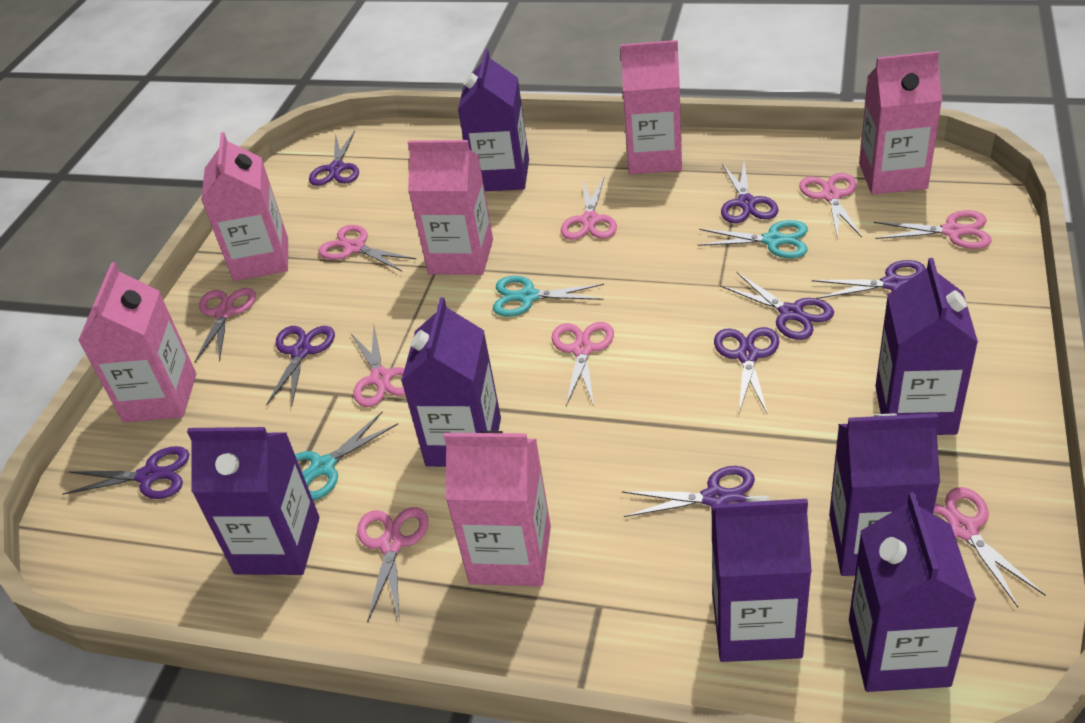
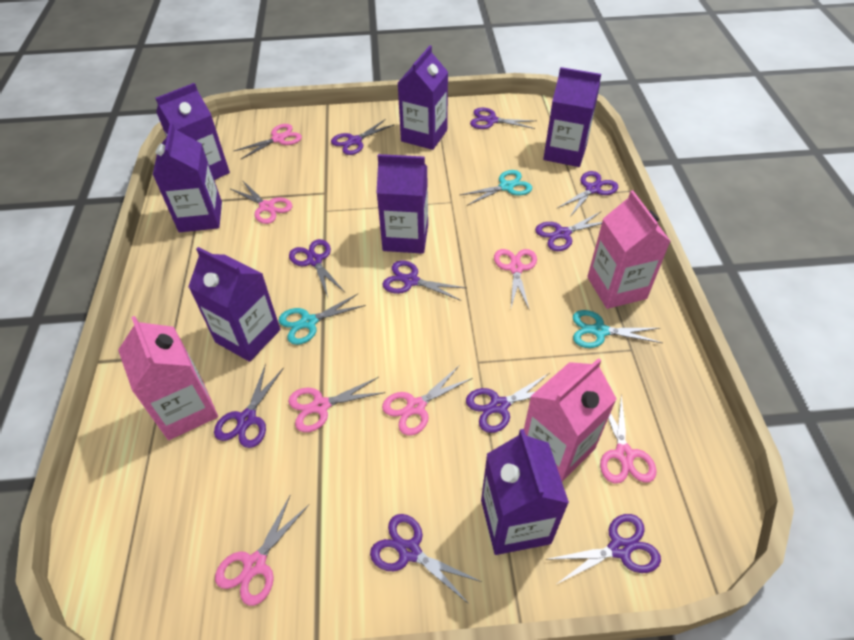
pink carton: [78,262,196,422] [201,132,288,281] [408,140,493,275] [444,431,551,586] [621,40,682,174] [859,51,942,194] = 6 -> [118,316,218,440] [524,358,617,481] [587,190,671,309] = 3
pink scissors: [195,288,256,362] [318,225,417,271] [350,325,405,407] [357,507,428,623] [552,322,614,406] [561,177,617,240] [799,173,862,238] [874,210,992,249] [933,487,1046,607] = 9 -> [215,494,309,606] [231,180,292,224] [234,124,302,159] [288,377,385,432] [382,366,473,435] [494,249,537,311] [600,394,657,483] = 7
purple scissors: [63,446,190,499] [266,326,335,407] [309,131,359,186] [622,466,755,517] [714,327,779,415] [721,161,779,223] [721,272,834,340] [812,260,926,299] = 8 -> [214,364,284,448] [289,239,345,298] [331,119,395,155] [370,514,482,604] [382,261,466,301] [466,374,548,433] [470,107,536,129] [535,212,602,251] [545,514,661,584] [557,171,618,217] = 10

